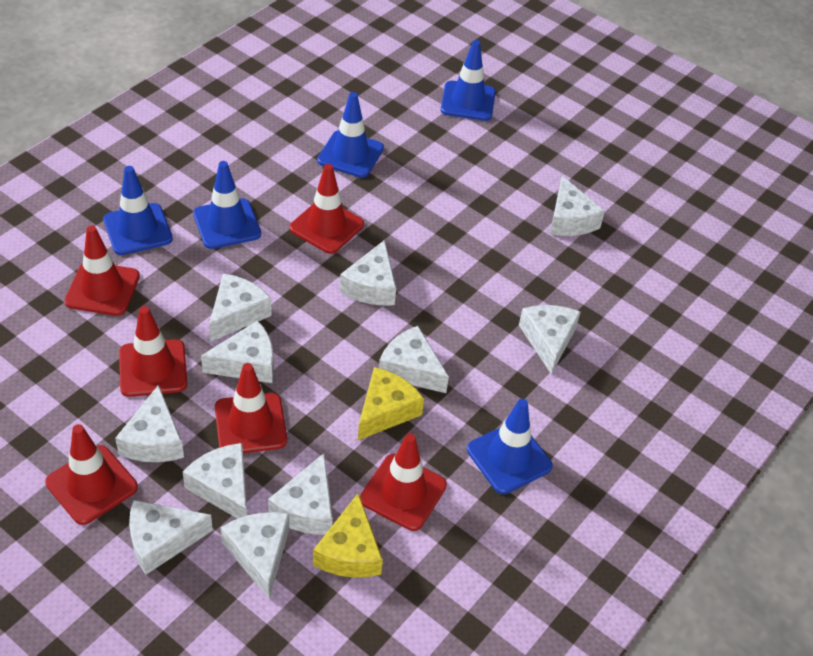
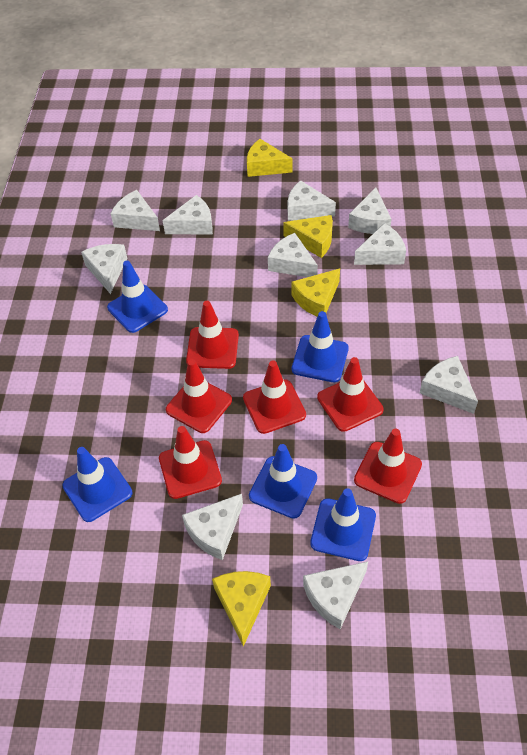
white cheese: [115,385,184,462] [129,500,213,575] [183,443,247,519] [201,320,274,383] [209,273,272,342] [221,512,289,599] [268,453,333,535] [340,240,396,306] [379,326,449,393] [519,305,580,374] [550,176,605,236] = 11 -> [81,244,127,294] [111,190,160,231] [163,195,213,235] [182,494,243,560] [268,233,318,277] [288,180,336,221] [303,561,368,629] [348,187,391,234] [354,223,406,265] [420,356,478,414] = 10
yellow cheese: [313,493,383,578] [358,367,424,440] = 2 -> [212,571,271,647] [247,139,292,177] [283,215,333,258] [292,269,340,316] = 4

